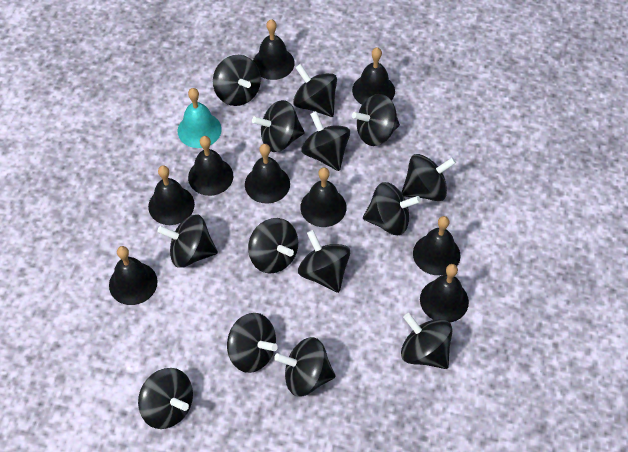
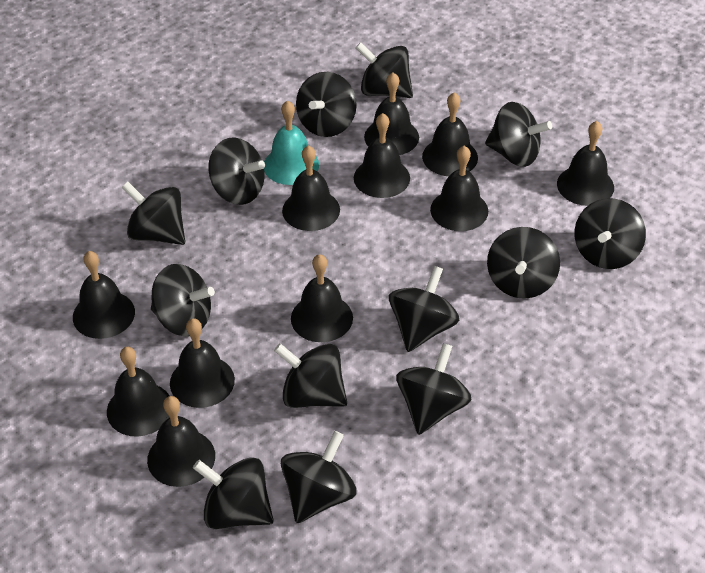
black bell: [109,246,158,305] [148,165,195,225] [188,136,233,196] [245,144,290,204] [253,19,295,80] [300,167,347,227] [352,48,395,104] [413,216,460,275] [420,264,469,322] = 9 -> [73,251,135,339] [107,347,170,437] [147,396,215,487] [170,318,235,408] [282,145,340,231] [291,254,353,342] [354,113,410,198] [364,73,419,155] [422,92,478,176] [430,146,488,231] [557,121,614,206] = 11
black spinning top: [138,368,193,429] [157,214,218,268] [213,55,261,106] [227,313,278,373] [248,218,298,274] [252,100,305,152] [274,337,336,397] [293,64,337,117] [298,230,350,293] [301,111,350,171] [352,94,400,146] [363,182,421,235] [401,154,456,201] [401,313,452,369] = 14 -> [122,181,185,245] [151,264,215,337] [193,457,274,529] [208,137,265,205] [274,343,347,408] [281,431,357,523] [296,72,357,137] [356,42,413,98] [389,266,459,352] [396,343,471,435] [485,102,552,167] [487,227,560,299] [574,198,646,269] = 13

